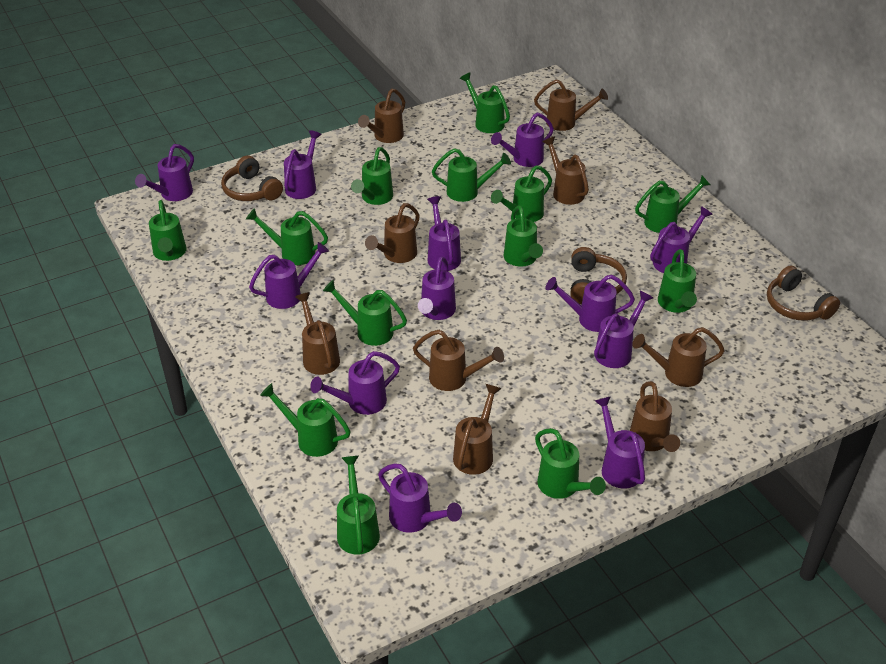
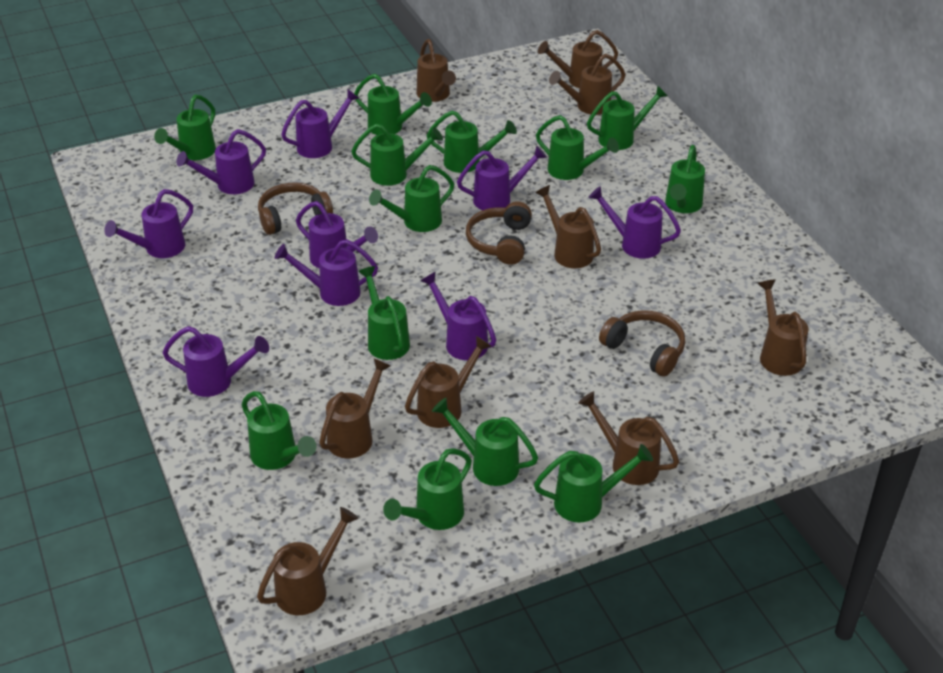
purple watering can: [135,144,194,201] [249,242,329,309] [284,130,322,199] [310,351,400,415] [378,464,462,533] [418,256,456,320] [427,196,461,271] [491,112,554,167] [545,275,635,332] [594,291,653,368] [595,396,645,489] [650,206,713,273] = 12 -> [104,189,193,258] [163,326,269,397] [176,129,266,194] [275,239,378,306] [281,89,359,158] [296,201,378,268] [421,272,496,360] [457,146,547,210] [588,186,681,259] = 9

